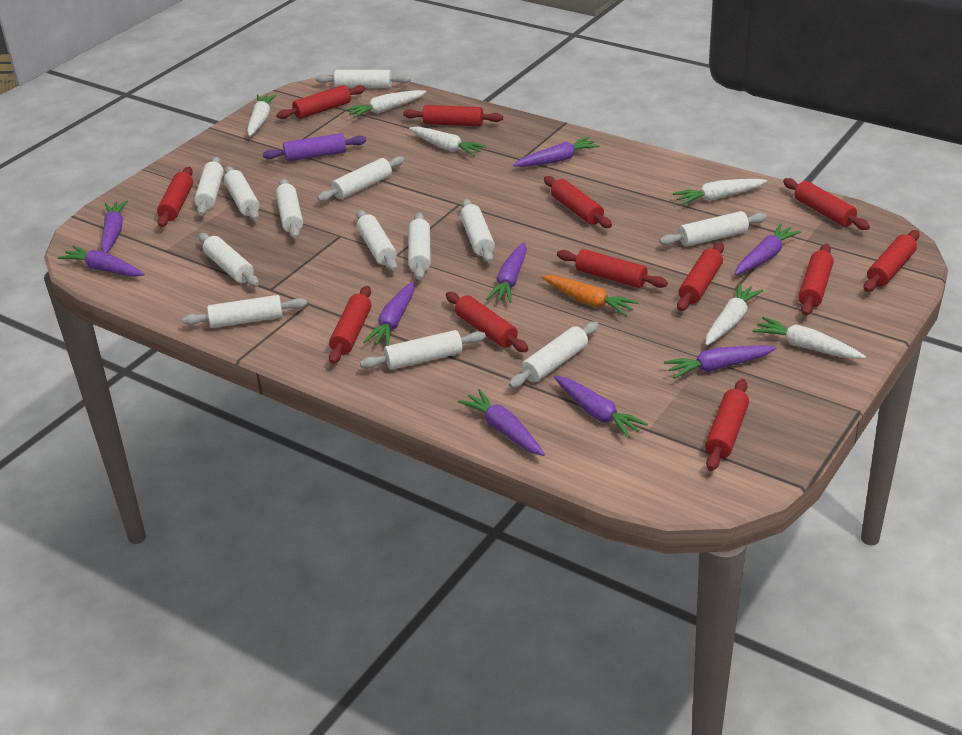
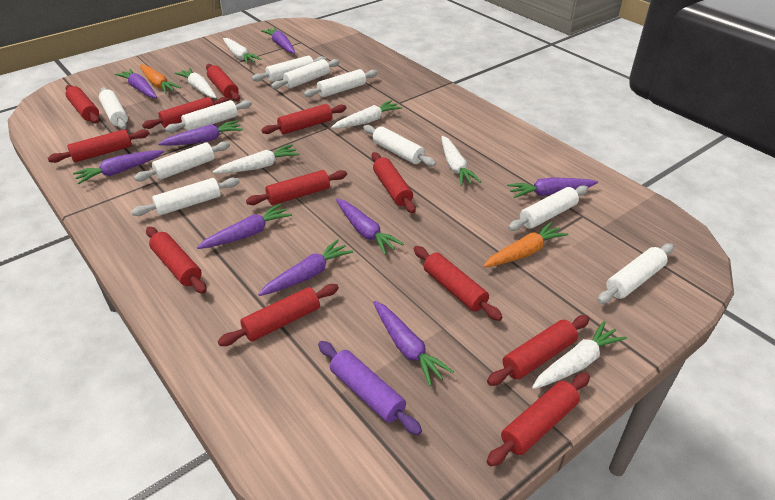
orange carrot: [541,275,639,316] = 1 -> [140,65,182,94] [483,222,568,267] = 2
white rolling pin: [182,295,307,328] [194,157,224,216] [198,233,259,287] [224,166,259,220] [276,179,303,239] [316,70,411,88] [317,156,405,202] [356,210,397,271] [360,330,486,370] [408,212,431,280] [460,199,495,263] [509,322,599,388] [659,211,767,247] = 13 -> [99,87,128,130] [131,178,239,216] [134,141,230,181] [165,100,252,133] [252,56,327,82] [271,59,340,89] [304,69,378,97] [363,125,436,167] [508,185,588,231] [597,243,674,304] = 10

